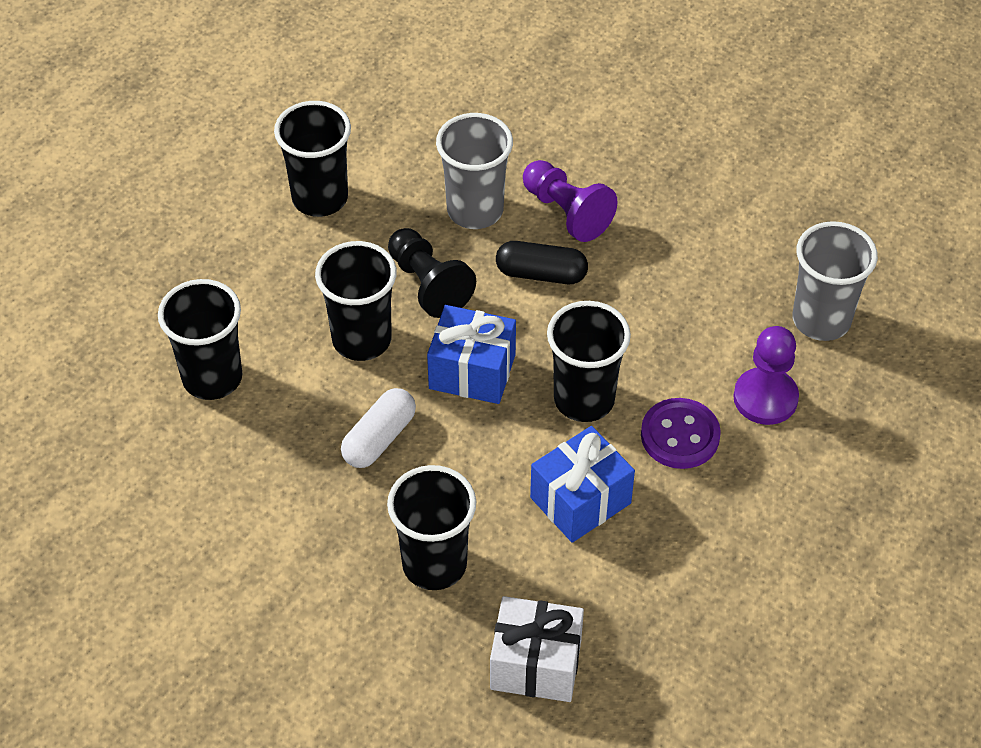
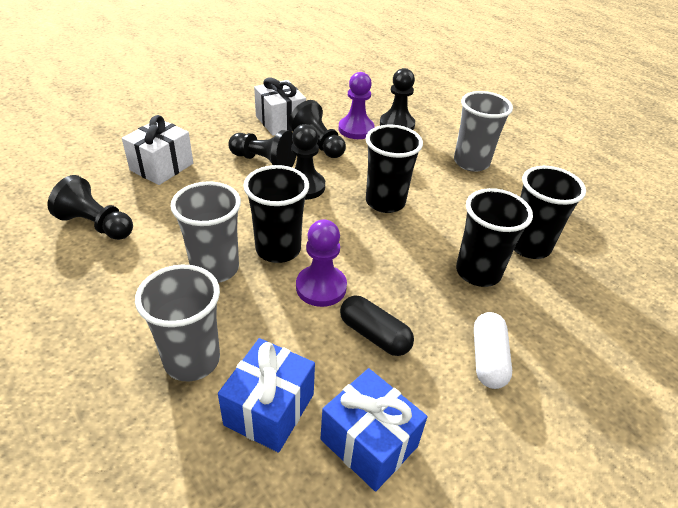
black cup: [158,279,243,400] [274,101,351,217] [315,241,397,361] [387,465,476,590] [547,301,631,422] = 5 -> [243,165,309,263] [366,125,423,213] [456,188,533,287] [514,166,586,259] = 4
black pawn: [388,228,476,318] = 1 -> [48,175,133,240] [228,130,296,167] [289,100,346,158] [291,124,325,200] [380,68,415,130] = 5
grey cup: [436,113,513,229] [793,221,878,341] = 2 -> [135,265,220,381] [170,181,241,283] [454,91,513,172] = 3
purple button: [641,398,721,469] = 1 -> none = 0
white gift: [490,596,584,702] = 1 -> [122,115,193,185] [254,77,306,136] = 2

